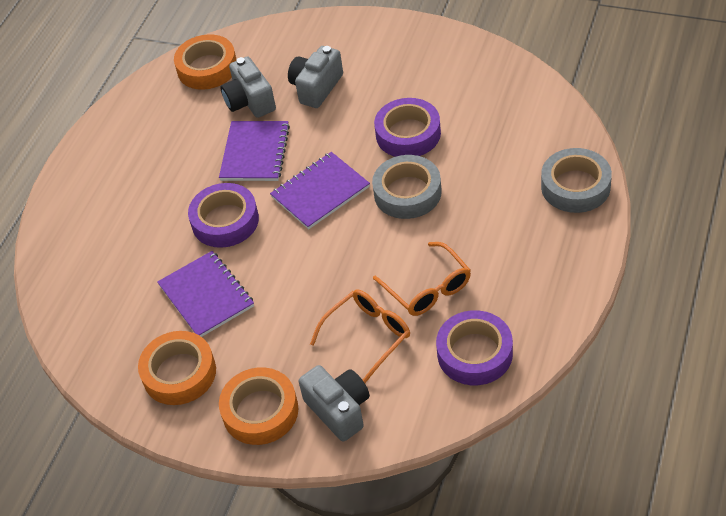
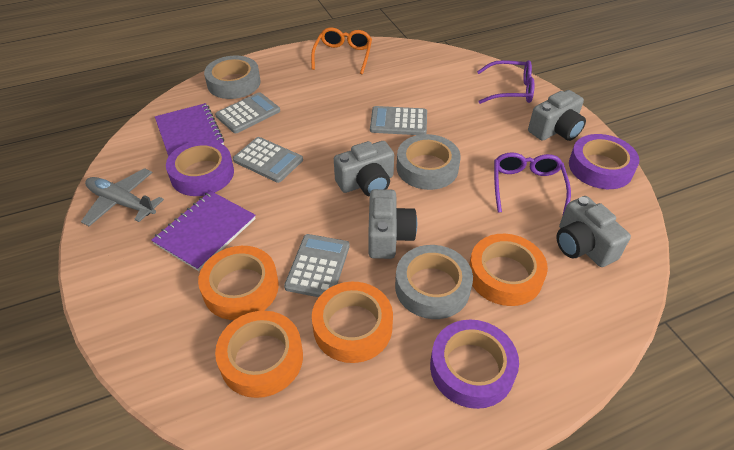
grey calculator: none = 0 -> [215,92,280,133] [233,137,303,183] [284,234,350,297] [370,106,427,135] = 4
grey camera: [221,56,276,118] [288,46,343,108] [299,365,370,442] = 3 -> [334,141,394,197] [368,189,417,259] [528,90,586,141] [556,196,631,267] = 4
grey plane: none = 0 -> [81,168,164,226] = 1
grey tape: [372,155,442,219] [541,148,612,213] = 2 -> [204,56,261,99] [395,245,473,319] [396,134,461,190] = 3
orange glasses: [310,290,410,383] [373,242,471,316] = 2 -> [311,28,372,74] = 1
orange tape: [138,331,216,405] [174,34,237,90] [219,367,299,445] = 3 -> [198,246,279,320] [215,311,303,398] [312,282,393,363] [469,234,548,306] = 4
purple glasses: none = 0 -> [477,60,535,104] [494,152,571,214] = 2
purple notebook: [157,251,254,337] [219,121,290,181] [270,152,370,229] = 3 -> [151,191,256,271] [155,103,224,157] = 2

